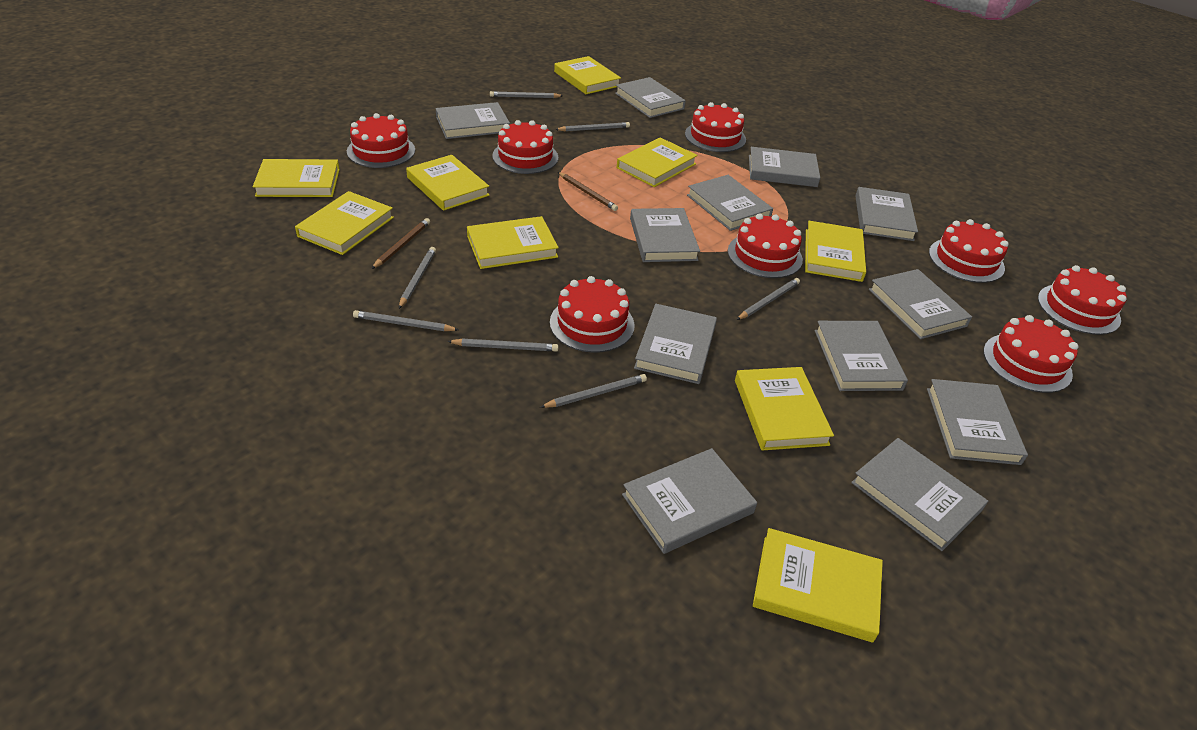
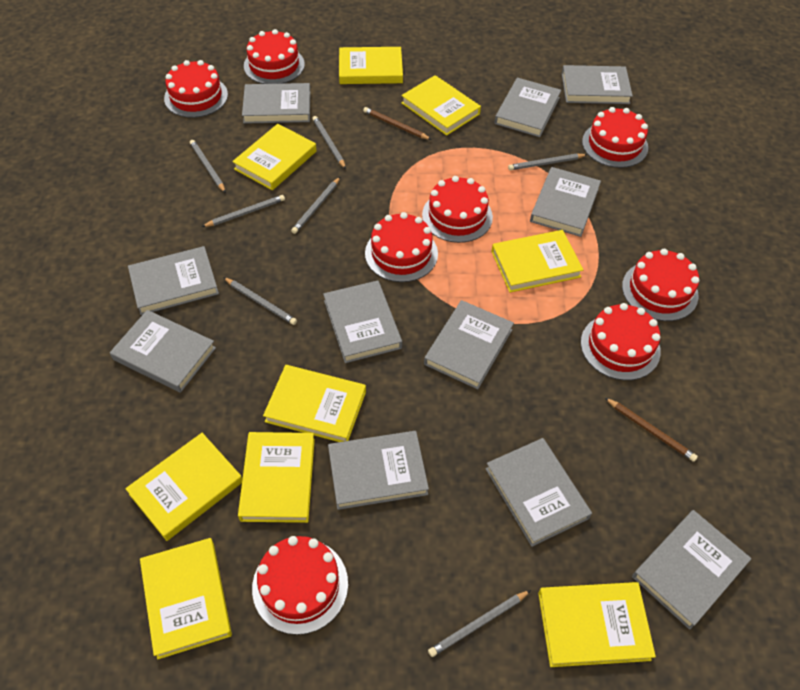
grey book: [436,102,510,139] [615,77,686,118] [622,448,757,554] [630,208,700,262] [634,304,717,384] [687,175,773,231] [749,147,820,187] [815,321,908,391] [851,438,988,551] [855,187,918,241] [869,269,972,339] [927,379,1028,465] = 12 -> [110,310,216,393] [128,246,219,315] [242,83,310,124] [323,280,402,363] [328,431,429,510] [424,300,514,389] [486,438,592,547] [495,78,561,137] [530,167,601,237] [562,65,633,104] [632,510,752,630] = 11

